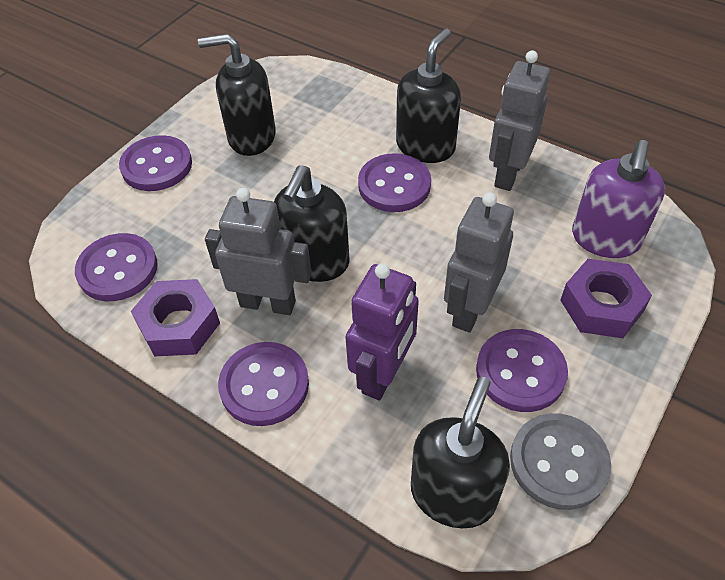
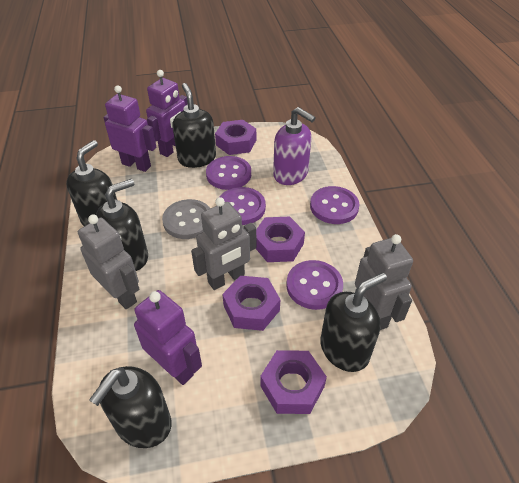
black soap dispenser: [198,34,276,156] [274,165,350,282] [396,29,461,163] [411,377,510,528] = 4 -> [66,140,117,226] [89,366,172,448] [96,179,148,271] [172,83,216,168] [320,273,387,372] = 5
purple button: [75,233,158,301] [119,135,192,191] [218,342,309,426] [358,153,431,212] [476,329,568,412] = 5 -> [206,156,251,190] [220,187,266,225] [286,260,343,310] [310,186,359,224] = 4
purple nut: [131,279,220,357] [560,259,652,338] = 2 -> [215,120,256,155] [222,276,280,331] [256,217,305,262] [260,350,327,414] = 4
purple robot: [345,263,419,400] = 1 -> [103,85,156,172] [134,290,202,385] [146,70,188,157] = 3

